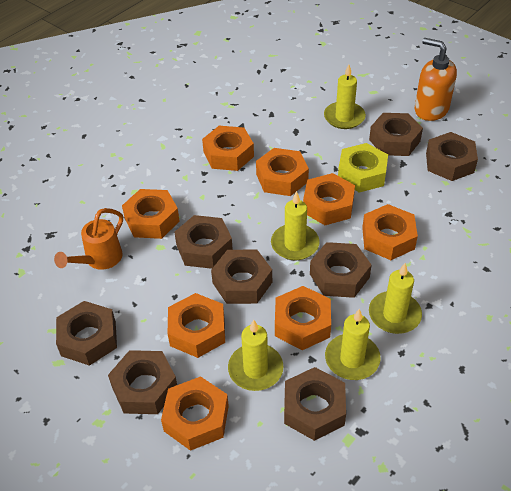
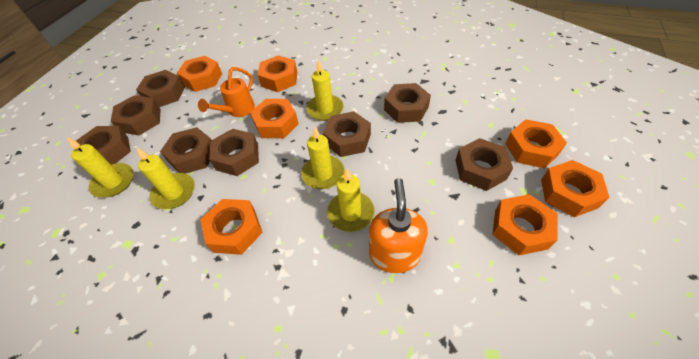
orange nut: [122,189,179,239] [161,376,229,451] [168,293,225,358] [202,126,254,171] [256,148,309,196] [275,286,331,350] [303,173,355,225] [362,204,418,260] = 8 -> [177,56,222,92] [200,199,263,255] [250,99,299,138] [257,55,297,92] [492,194,558,255] [505,119,567,168] [541,160,610,217] = 7
yellow nut: [338,143,388,193] = 1 -> none = 0

